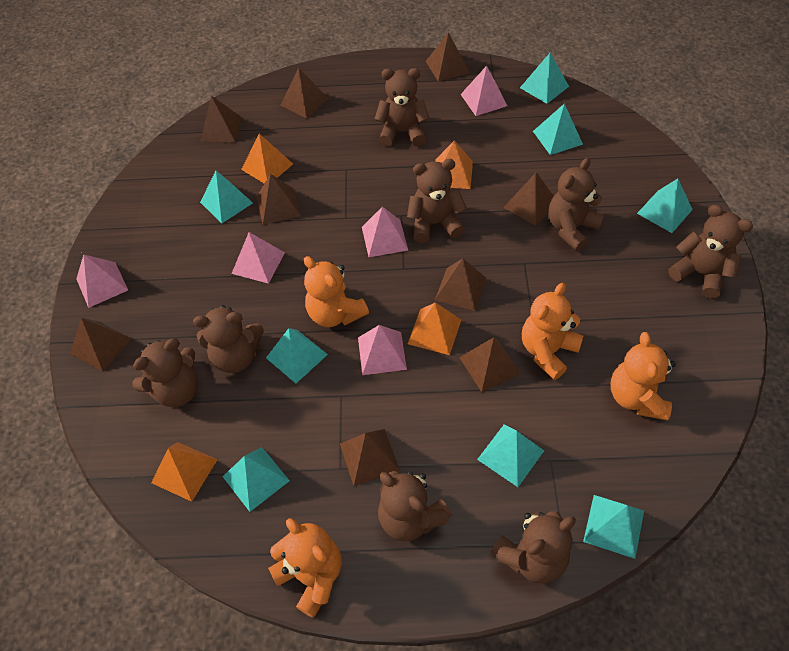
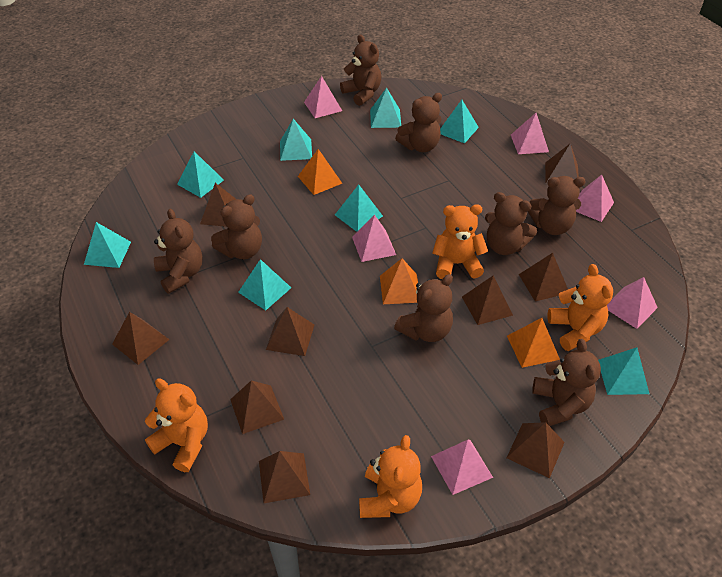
orange pyramid: [151,442,218,502] [241,134,293,184] [408,303,461,355] [435,141,473,189] = 4 -> [298,149,342,195] [380,258,418,304] [507,318,560,368] = 3
pink pyramid: [77,254,128,308] [232,232,285,284] [358,325,407,375] [362,206,408,257] [461,66,507,116] = 5 -> [304,76,342,118] [352,215,396,262] [431,440,493,495] [511,113,549,154] [576,174,614,222] [607,277,658,329] = 6

